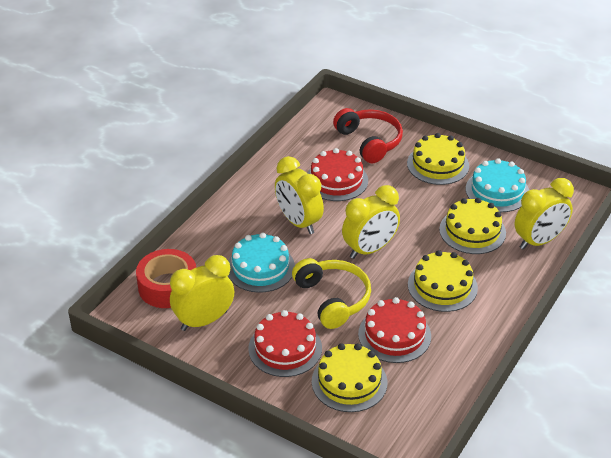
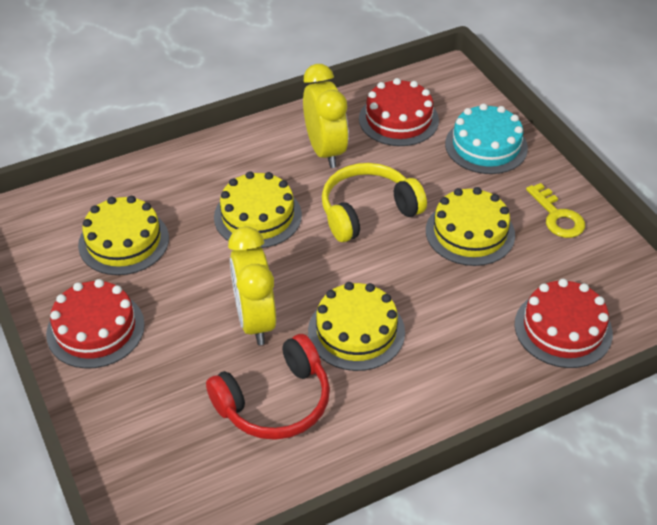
red tape: [136,249,196,308] = 1 -> none = 0
turquoise cake: [228,233,295,293] [466,158,529,212] = 2 -> [445,103,528,174] = 1
yellow clock: [170,255,234,331] [275,156,324,234] [342,185,400,259] [514,178,574,250] = 4 -> [228,227,276,345] [303,64,349,168] = 2
yellow key: none = 0 -> [526,183,585,238] = 1

